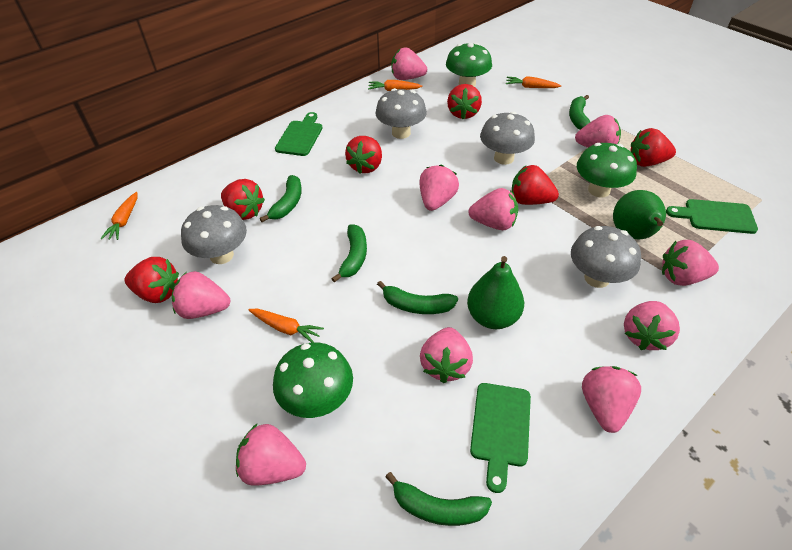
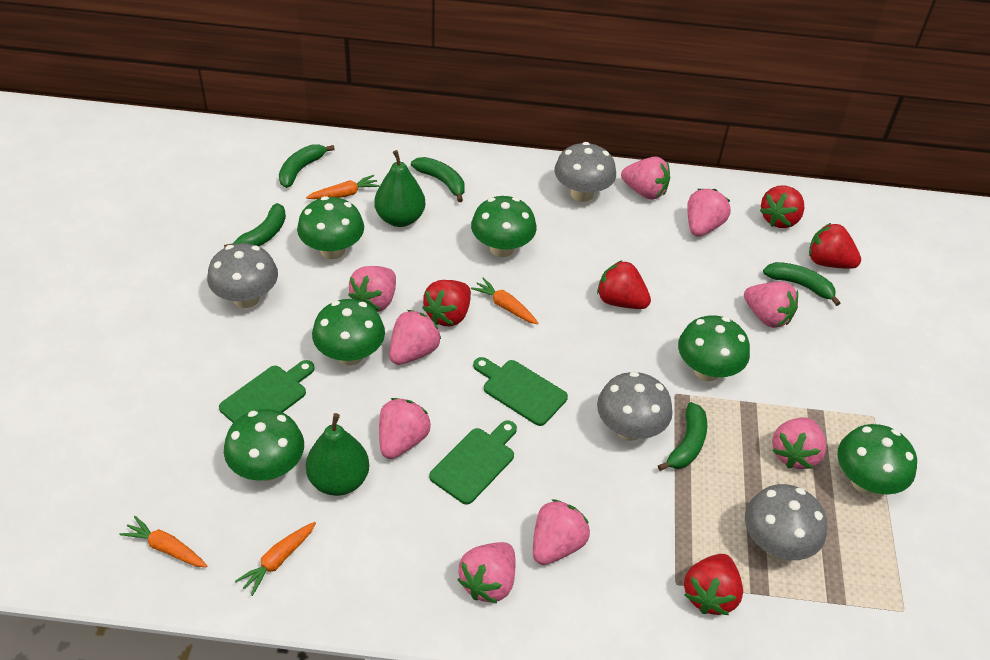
green mushroom: [273,342,353,418] [446,43,492,87] [577,143,637,198] = 3 -> [224,409,304,481] [297,196,364,259] [312,299,385,366] [471,196,537,257] [678,315,750,381] [837,424,917,494] = 6
pink strawberry: [172,271,230,319] [236,423,306,486] [391,47,427,80] [419,165,459,211] [420,327,473,383] [468,188,518,230] [575,115,621,148] [582,366,641,433] [624,301,680,350] [662,240,719,286] = 10 -> [348,266,396,312] [379,398,431,459] [389,310,441,365] [457,542,516,603] [533,499,590,565] [621,157,670,200] [687,189,731,237] [744,281,798,328] [772,417,827,469] = 9
red strawberry: [125,257,179,303] [221,179,265,220] [345,136,382,174] [447,84,482,119] [512,165,559,205] [631,128,676,167] = 6 -> [422,280,471,326] [597,260,651,309] [684,554,743,615] [760,186,804,228] [809,223,861,269] = 5

